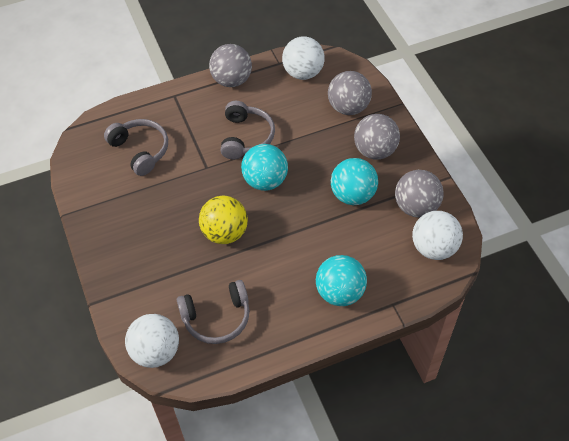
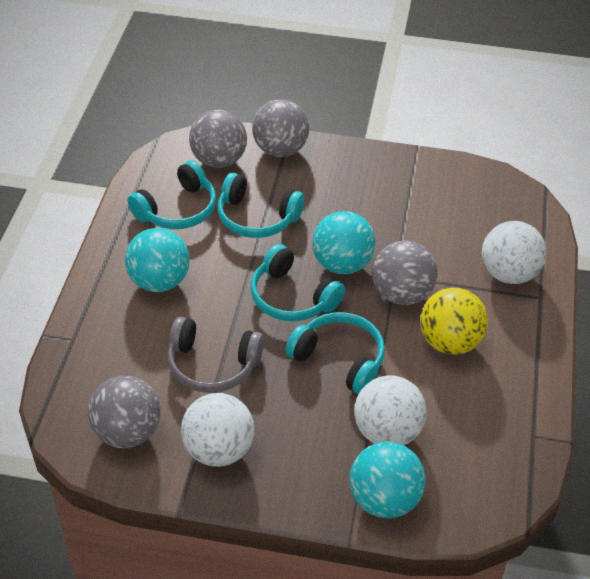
grey headphones: [104,119,168,176] [177,280,250,344] [221,101,275,159] = 3 -> [167,316,264,393] = 1
turquoise headphones: none = 0 -> [128,161,216,229] [217,172,304,238] [250,244,345,322] [285,312,385,394] = 4

